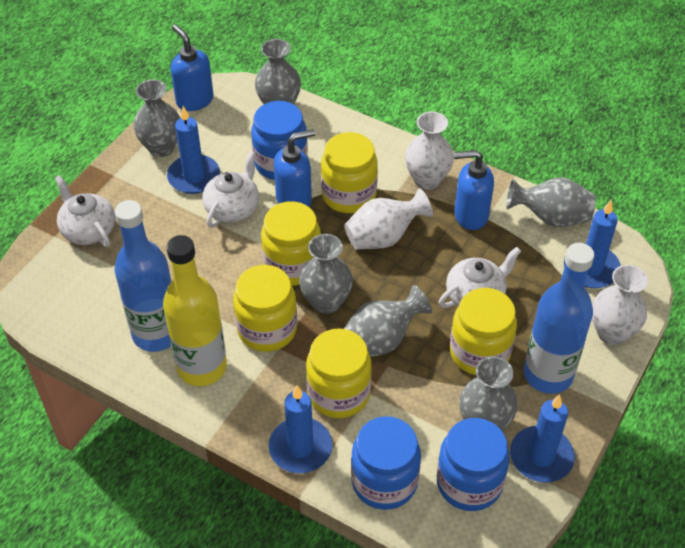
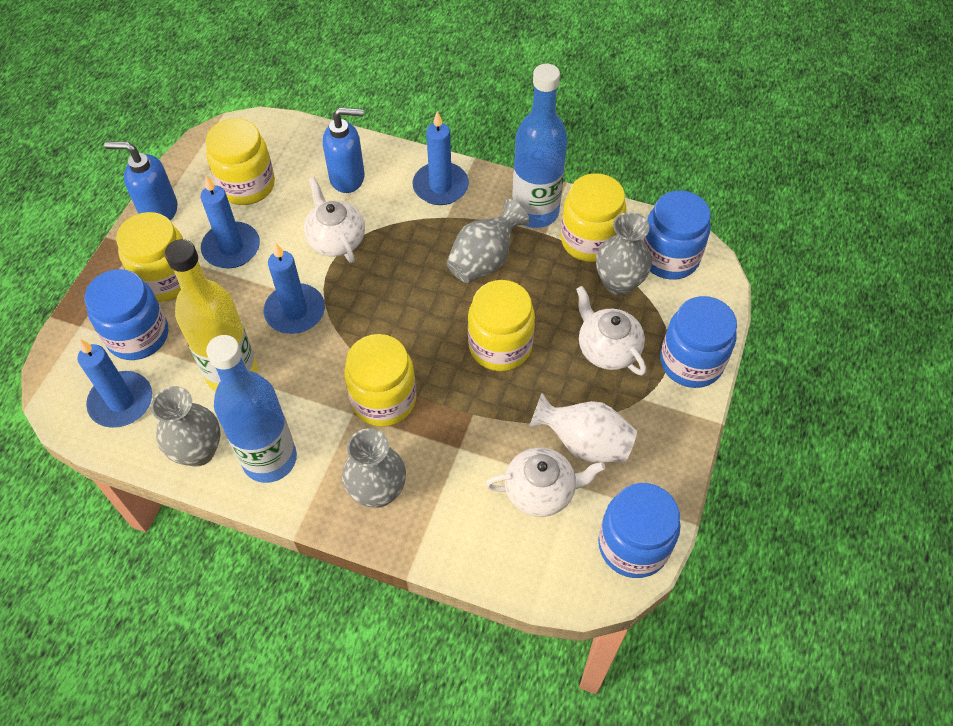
blue jar: [251,101,308,180] [351,416,421,510] [437,418,510,511] = 3 -> [85,269,168,360] [598,483,681,578] [642,191,711,280] [660,296,737,388] = 4
blue soap dispenser: [171,24,214,111] [274,129,315,207] [454,150,494,230] = 3 -> [104,142,177,221] [323,107,365,193] = 2
grey vase: [133,79,180,157] [255,39,301,104] [299,234,353,314] [344,285,432,357] [459,356,518,431] [506,177,596,227] = 6 -> [151,386,220,467] [342,428,406,508] [447,199,530,283] [596,212,652,295] = 4
white vase: [344,188,433,250] [405,111,454,190] [592,265,648,345] = 3 -> [529,393,637,463] = 1

